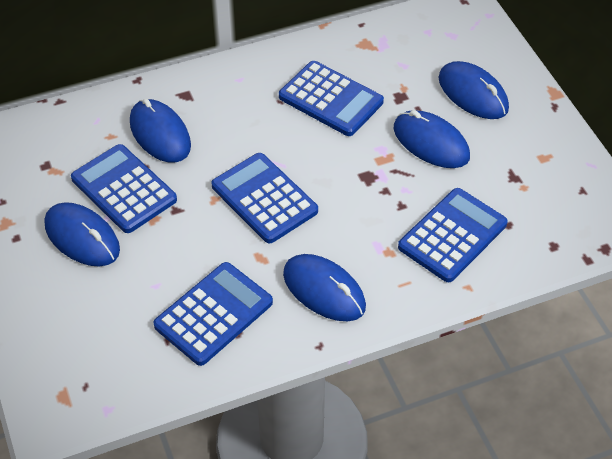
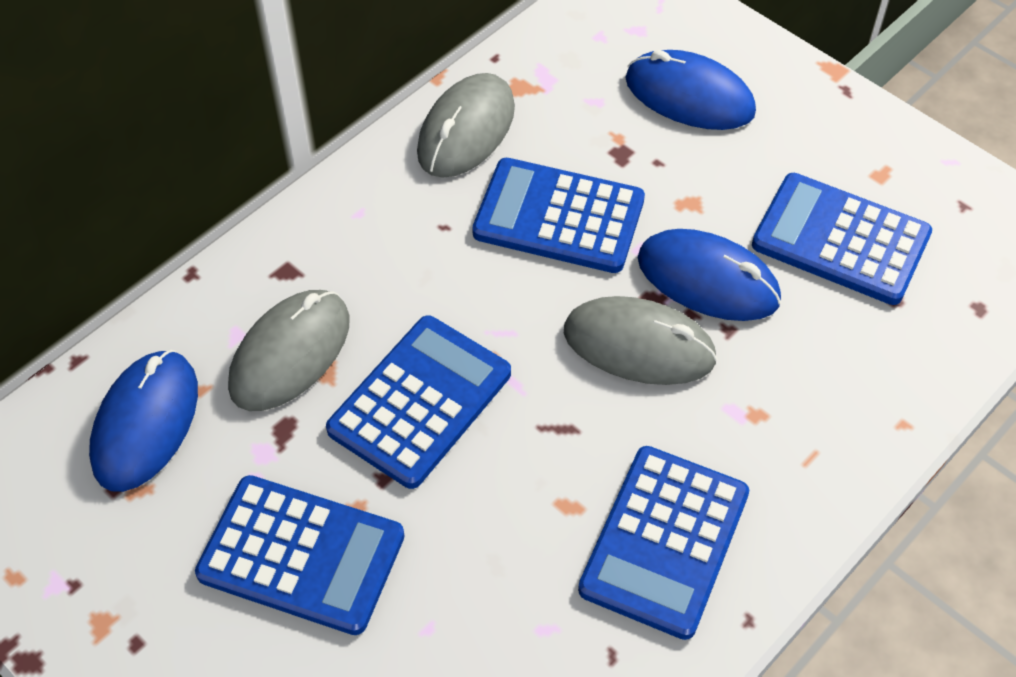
blue mouse: [45,202,120,266] [130,99,191,163] [283,254,366,321] [394,110,470,168] [438,61,509,119] = 5 -> [89,350,198,492] [625,50,756,130] [638,229,781,321] = 3
grey mouse: none = 0 -> [228,290,350,411] [417,73,515,178] [564,296,717,385] = 3

